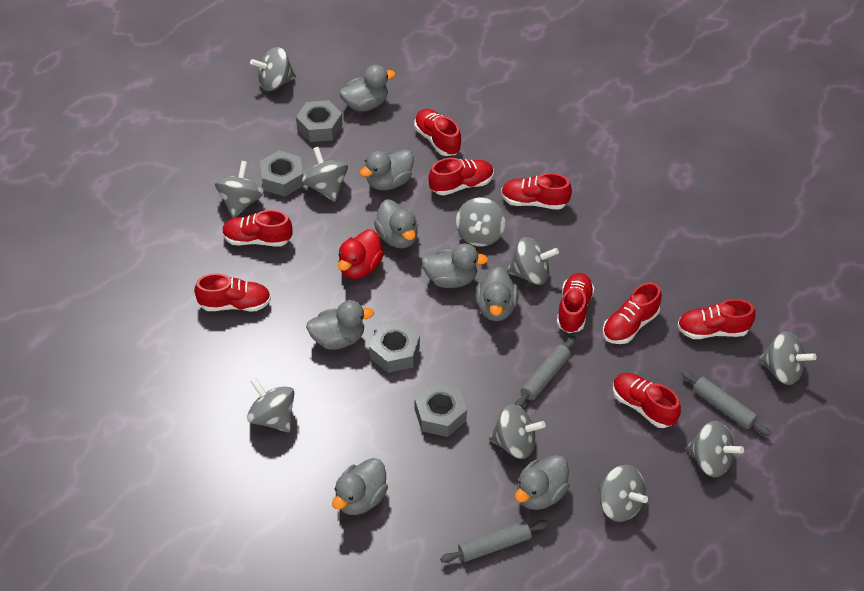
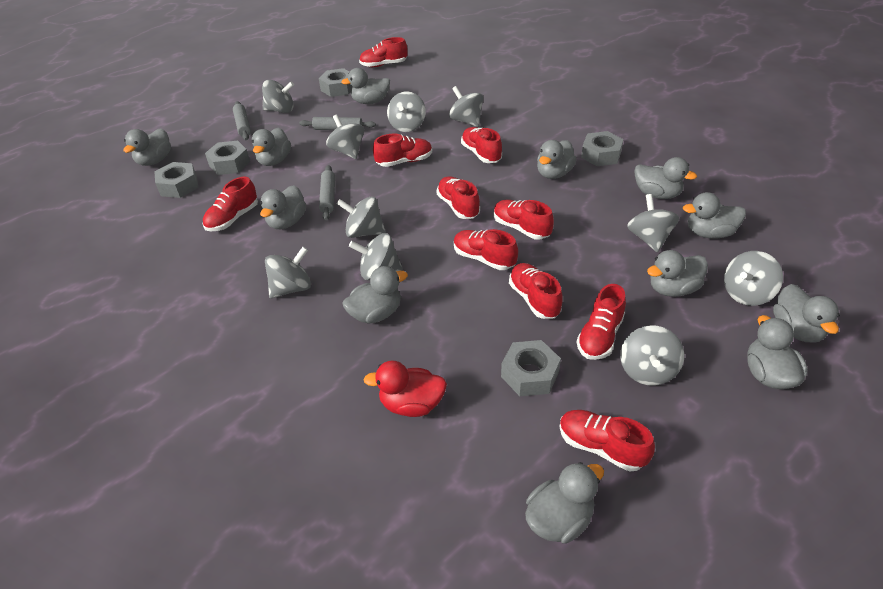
grey duck: [306,300,374,350] [332,458,388,515] [339,65,396,111] [360,149,414,190] [374,199,418,248] [422,243,488,288] [476,267,518,321] [515,455,570,510] = 8 -> [123,128,171,166] [252,128,291,166] [260,185,306,229] [341,68,390,104] [342,266,408,324] [525,462,604,544] [537,140,577,179] [635,157,697,199] [647,250,708,297] [683,192,746,239] [747,315,808,389] [773,284,840,342] = 12
grey nut: [260,151,304,196] [296,100,343,142] [369,321,420,373] [415,383,467,437] = 4 -> [154,162,198,198] [205,141,250,175] [319,68,353,97] [501,340,561,396] [581,131,624,166] = 5
red shoe: [194,273,271,311] [222,210,293,246] [414,109,461,156] [428,158,494,196] [501,173,572,210] [557,273,594,333] [603,282,662,344] [613,373,681,428] [677,299,755,339] = 9 -> [203,177,258,231] [359,37,408,67] [373,133,432,167] [437,176,480,219] [454,229,518,270] [461,127,502,163] [494,200,554,240] [509,263,563,319] [559,410,655,472] [576,284,626,360] = 10

